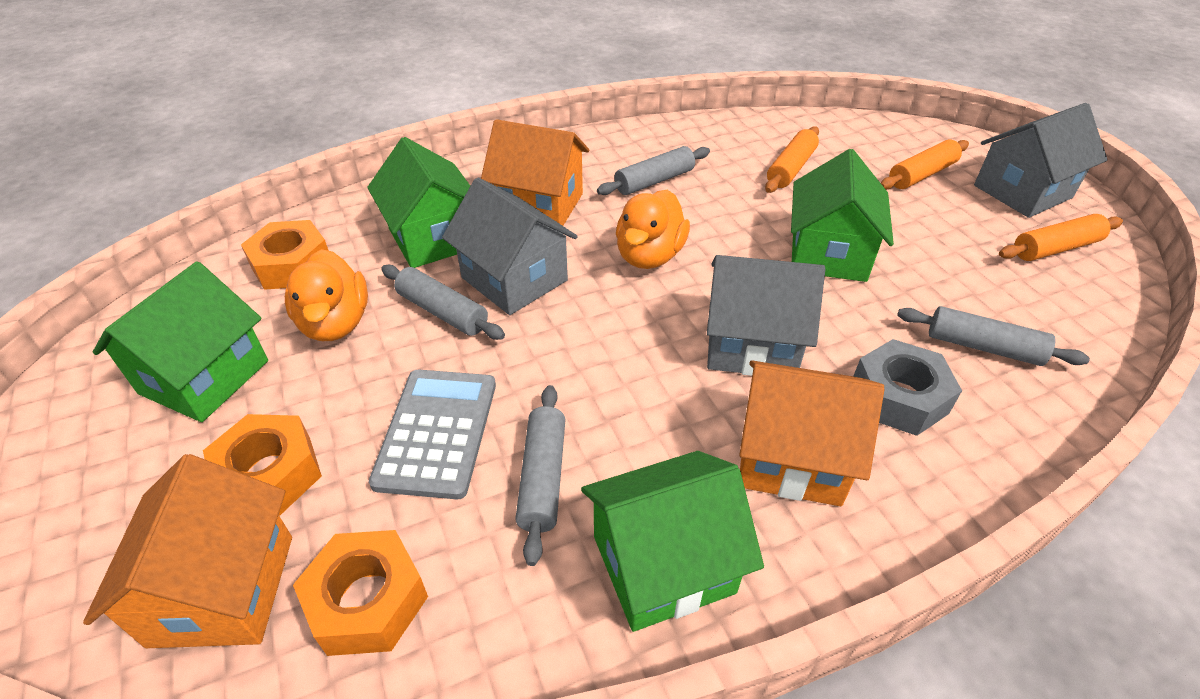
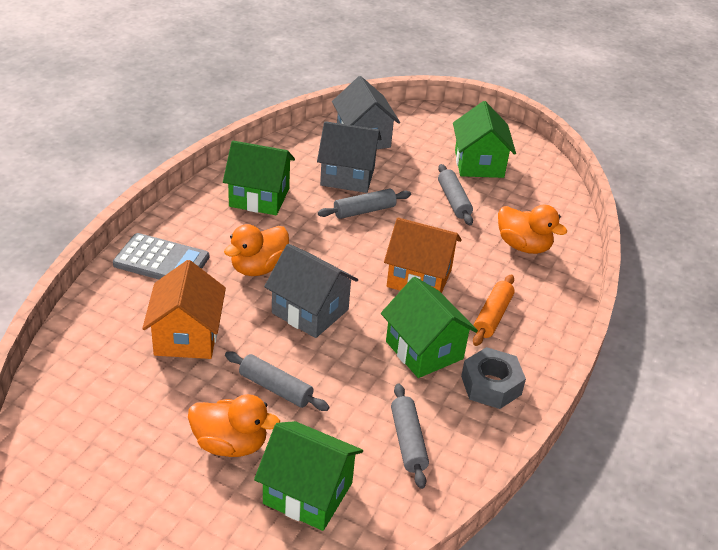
orange duck: [285,249,368,341] [616,190,690,269] = 2 -> [188,394,280,457] [224,224,289,276] [498,205,567,254] = 3
orange house: [83,454,292,648] [481,119,589,226] [739,360,884,506] = 3 -> [142,260,226,359] [384,218,462,293] = 2
orange nut: [203,414,322,515] [241,220,329,290] [293,530,428,656] = 3 -> none = 0
orange rolling pin: [765,126,819,193] [881,140,969,190] [999,214,1123,261] = 3 -> [473,274,515,346] = 1

